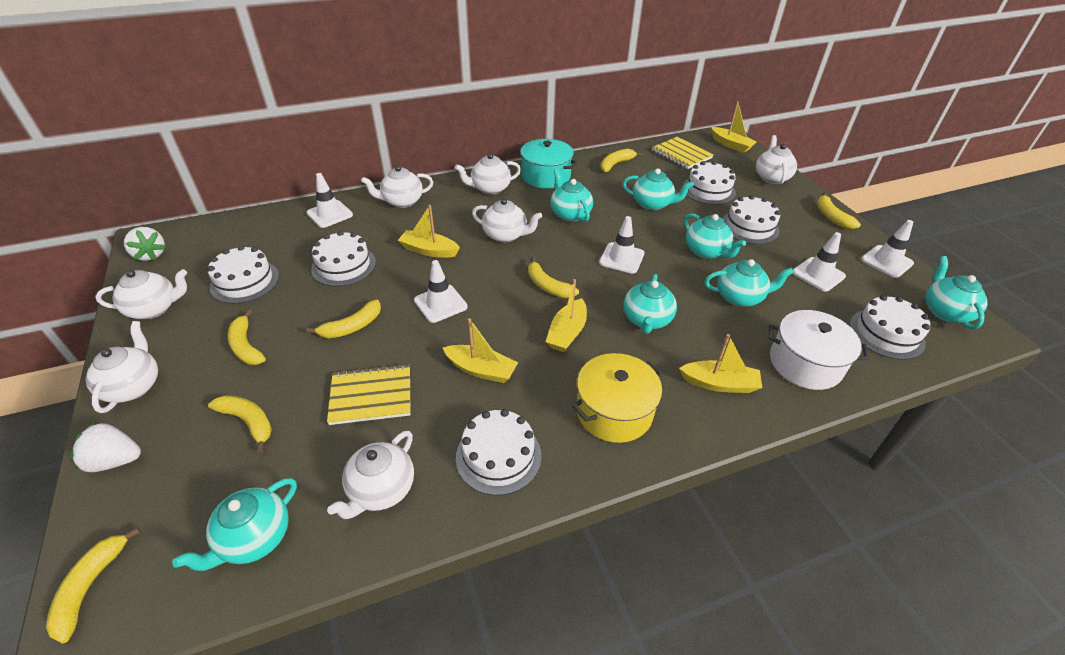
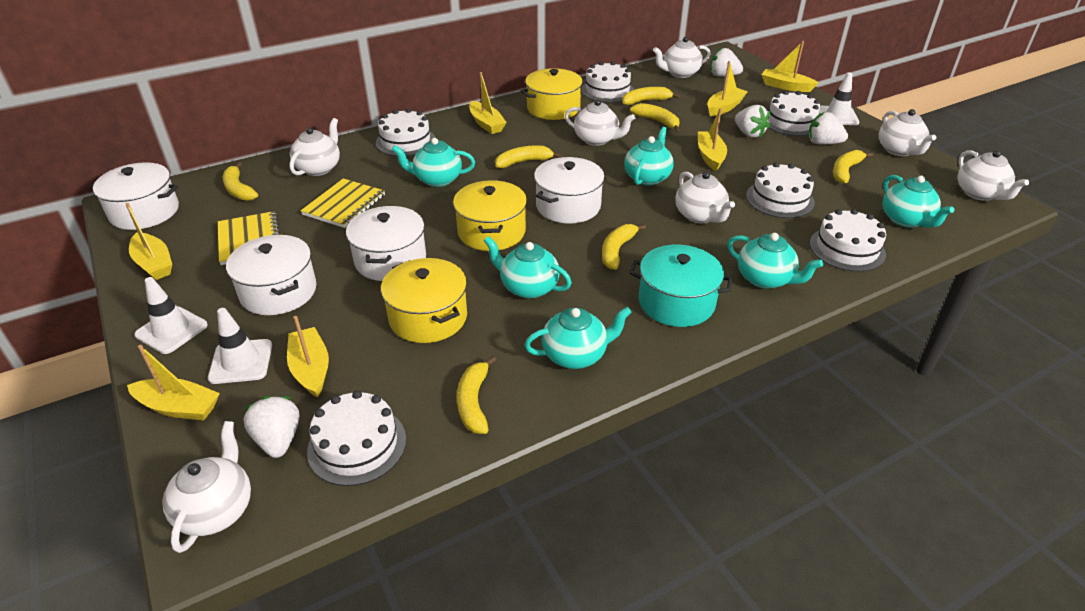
turquoise teapot: [172,478,297,571] [550,169,593,222] [622,168,694,210] [623,274,677,334] [684,213,746,259] [705,259,794,307] [925,256,987,329] = 7 -> [392,138,475,187] [484,236,572,299] [525,307,632,369] [624,127,674,186] [727,233,823,289] [883,175,954,228] = 6
white pot: [769,310,869,390] = 1 -> [90,162,179,230] [226,235,317,315] [346,206,426,281] [534,157,605,223] = 4
white strawberry: [70,422,141,472] [124,227,166,261] = 2 -> [243,396,299,458] [710,48,743,77] [735,105,770,138] [808,112,848,145] = 4
white traffic cone: [307,173,353,228] [414,260,468,323] [599,216,644,274] [793,232,846,292] [861,220,914,278] = 5 -> [134,277,208,354] [208,308,272,384] [819,72,859,125] = 3
yellow boat: [398,205,460,258] [443,318,518,383] [546,279,587,352] [679,334,763,393] [711,102,756,153] = 5 -> [126,203,172,280] [127,345,220,421] [287,316,329,398] [469,72,507,134] [698,108,727,171] [707,61,748,116] [761,41,819,92] = 7
yellow pot: [572,353,663,443] = 1 -> [381,258,467,343] [453,180,527,251] [521,68,586,120] = 3

